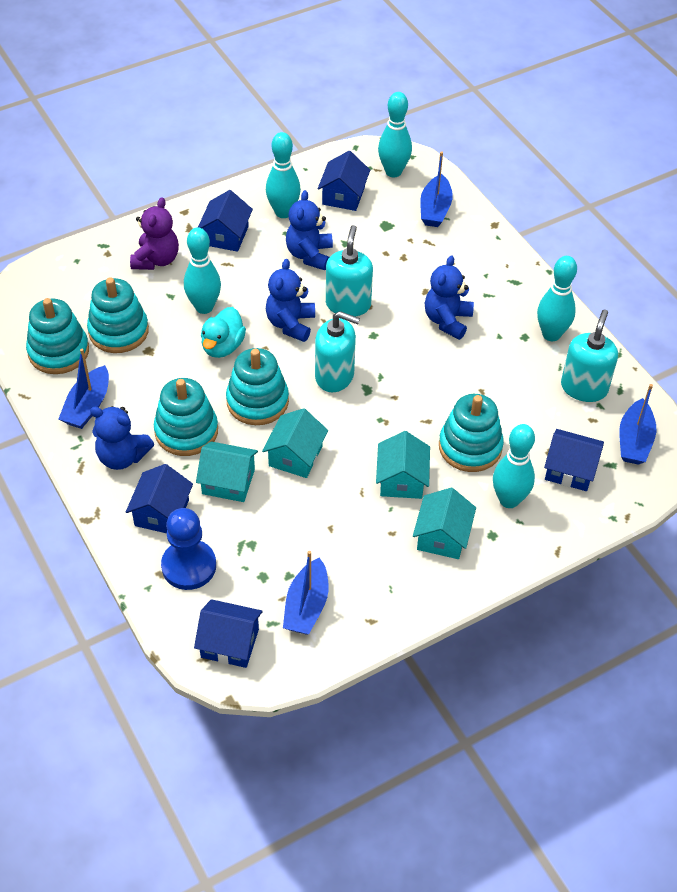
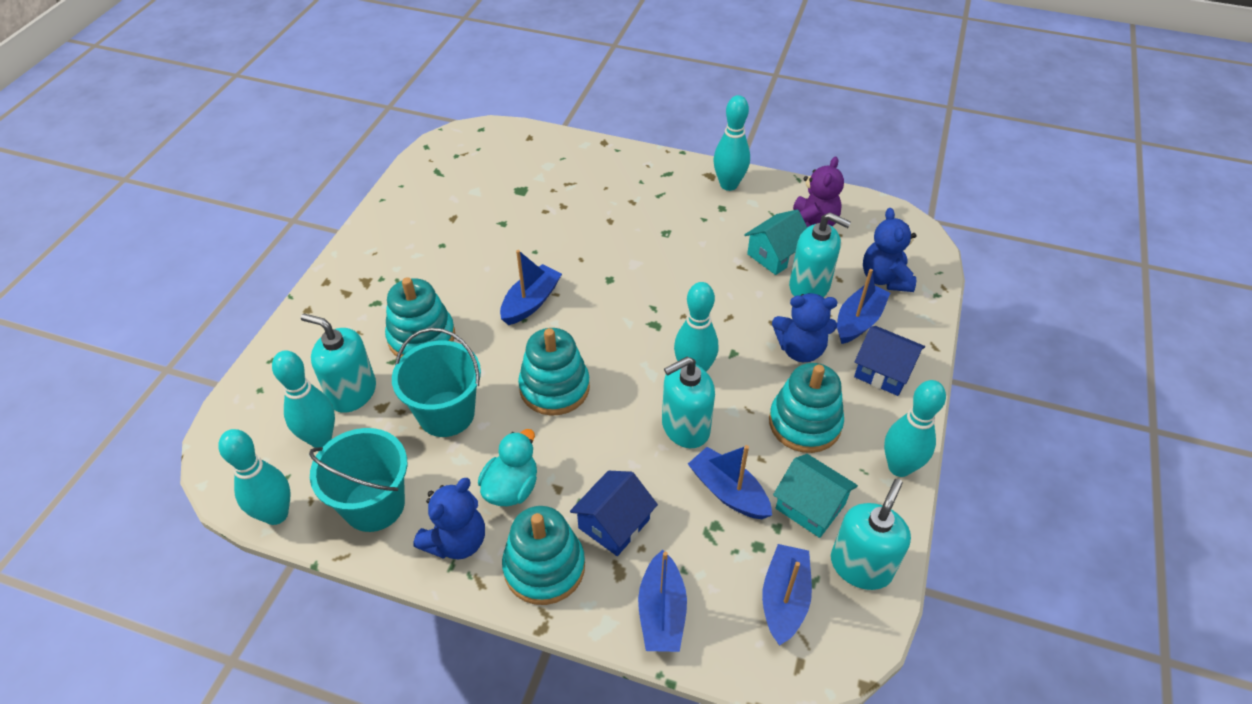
blue boat: [59,349,109,429] [283,551,329,634] [420,151,453,227] [619,384,656,465] = 4 -> [500,250,562,325] [638,550,687,652] [688,445,772,519] [762,544,812,646] [837,269,890,344] = 5
blue house: [126,464,193,533] [194,599,263,668] [198,190,253,252] [318,151,370,211] [544,429,604,491] = 5 -> [570,471,658,556] [854,326,925,396] = 2
blue pawn: [161,508,216,590] = 1 -> none = 0
blue teddy bear: [90,406,154,470] [266,259,315,342] [286,190,333,270] [425,255,474,340] = 4 -> [413,478,485,560] [772,293,837,362] [863,208,917,292] = 3
turquoise bucket: none = 0 -> [309,428,407,532] [392,328,481,437] = 2
turquoise house: [196,441,258,502] [262,408,328,478] [376,431,430,499] [413,488,476,559] = 4 -> [744,210,808,275] [773,454,858,538] = 2
turquoise soap dispenser: [315,311,360,392] [326,225,373,317] [561,309,618,402] = 3 -> [301,313,376,413] [662,357,715,448] [789,212,851,297] [831,479,911,590] = 4
turquoise stacking toy: [26,298,89,374] [87,277,149,353] [154,378,218,456] [226,348,289,425] [439,394,504,472] = 5 -> [385,277,455,358] [502,506,585,605] [518,328,590,416] [769,363,844,453] = 4

